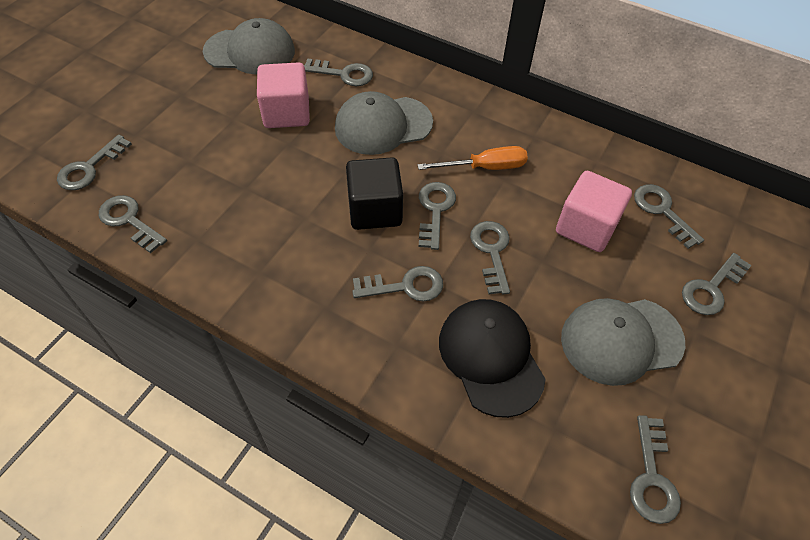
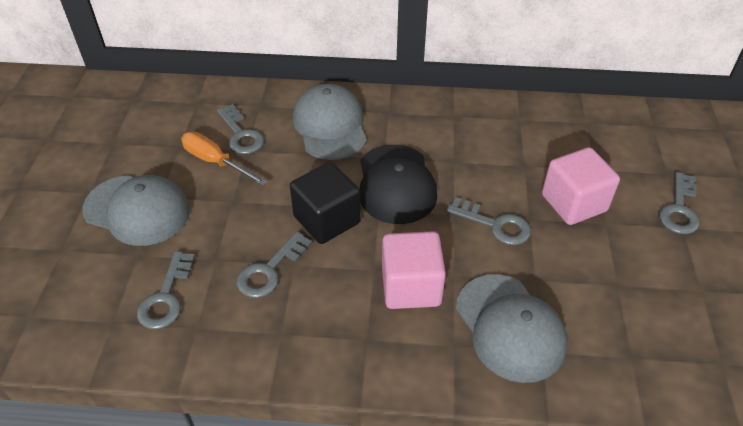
grey key: [57,134,132,190] [99,195,167,253] [304,58,373,86] [352,266,443,302] [419,182,456,250] [470,221,510,295] [630,415,681,524] [634,184,704,249] [682,253,752,315] = 9 -> [137,251,195,329] [217,104,264,154] [237,232,312,298] [447,197,531,245] [659,172,700,234] = 5

